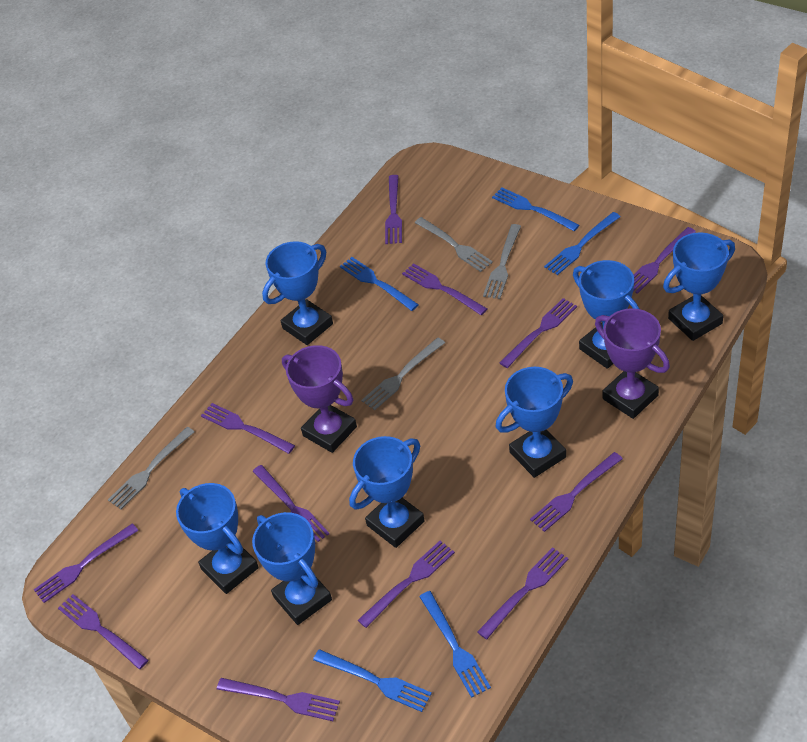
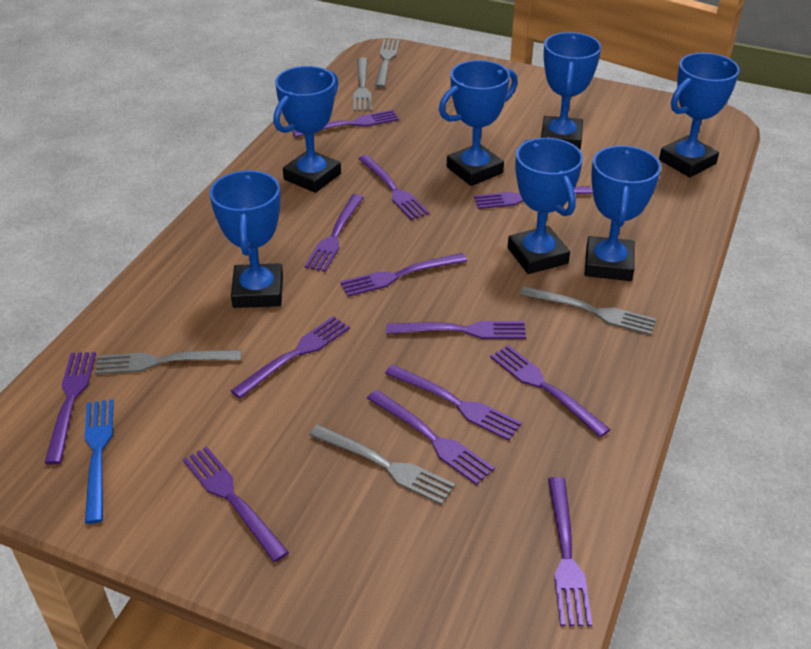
blue fork: [313,649,432,712] [340,257,419,311] [419,591,491,698] [492,188,579,231] [544,212,620,275] = 5 -> [84,399,114,524] = 1
grey fork: [108,427,194,509] [361,338,445,410] [415,217,493,272] [483,224,521,299] = 4 -> [95,350,241,374] [309,425,455,505] [353,58,371,111] [375,39,400,88] [520,286,656,335] = 5
purple fork: [34,523,139,603] [58,594,148,669] [201,403,295,454] [217,678,340,721] [252,465,329,544] [358,541,455,628] [385,175,402,244] [402,263,487,315] [477,547,569,639] [499,298,577,368] [530,452,623,532] [633,227,696,294] = 12 -> [45,352,96,464] [183,446,289,562] [231,316,350,399] [292,110,399,138] [305,194,364,272] [340,253,467,297] [358,155,429,220] [367,390,495,485] [385,364,522,441] [386,321,526,339] [474,186,593,209] [490,345,611,437] [548,477,592,626] = 13
purple trophy: [282,345,357,453] [595,308,670,419] = 2 -> none = 0

